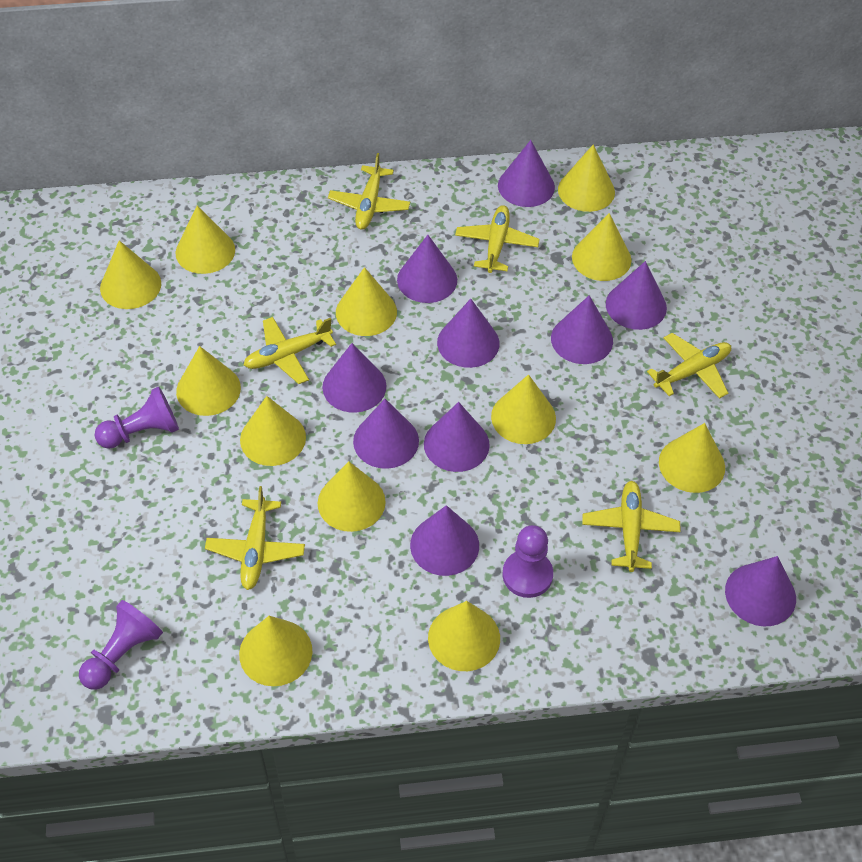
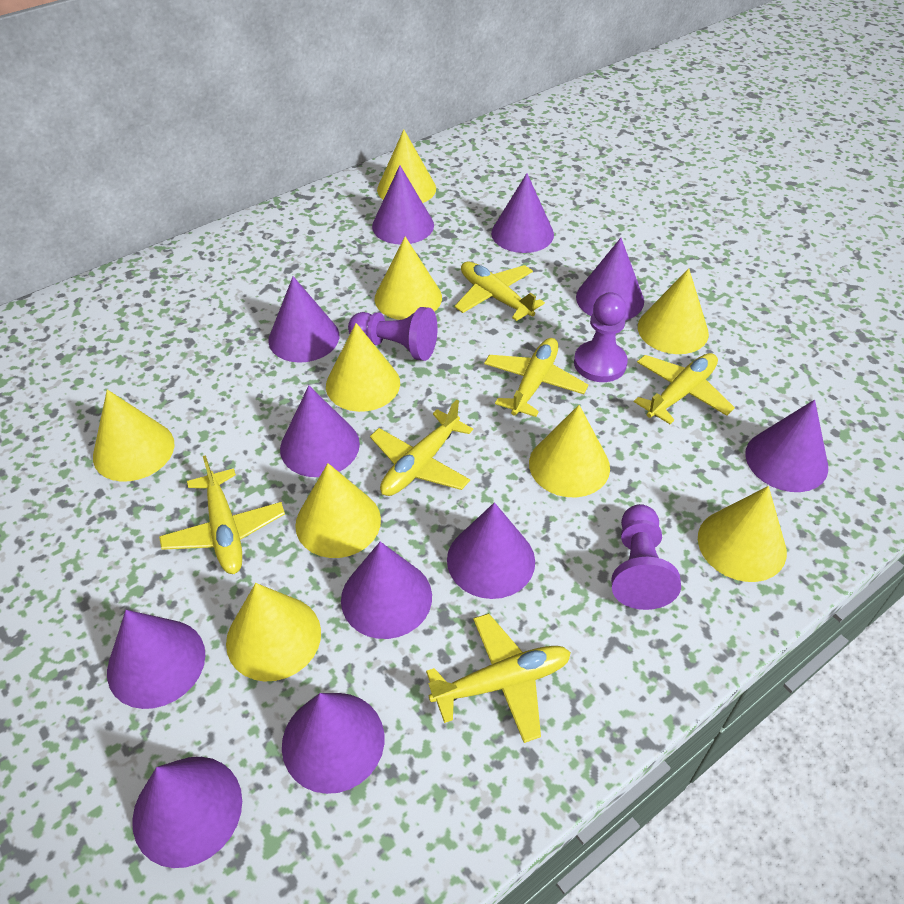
purple cone: [322,343,386,413] [353,399,419,469] [397,235,457,303] [410,505,479,576] [424,402,490,472] [437,299,499,368] [498,140,555,207] [551,295,613,364] [606,261,667,330] [725,556,796,626] = 10 -> [107,610,205,709] [132,757,242,868] [268,276,339,363] [280,386,360,477] [282,693,384,794] [341,542,432,639] [372,165,434,245] [447,502,535,599] [491,173,554,253] [576,238,644,320] [745,400,828,492] = 11
yellow cone: [100,240,161,309] [175,206,235,274] [176,346,241,416] [239,616,313,686] [240,396,306,466] [318,461,386,532] [336,267,397,336] [428,601,500,671] [491,374,556,444] [558,144,615,212] [572,213,631,281] [659,423,725,493] = 12 -> [93,390,174,482] [226,583,321,682] [295,463,381,558] [326,323,400,412] [375,237,442,320] [377,129,436,203] [529,405,610,497] [638,268,709,354] [698,486,787,582] = 9

